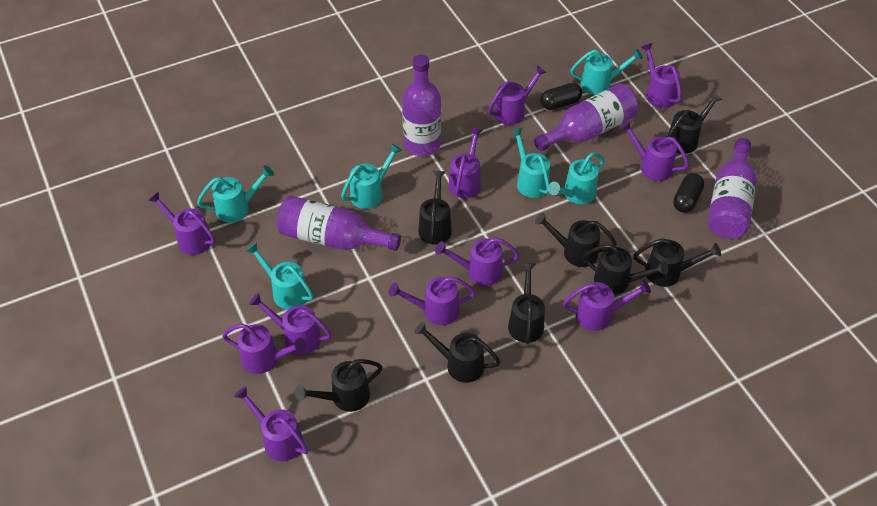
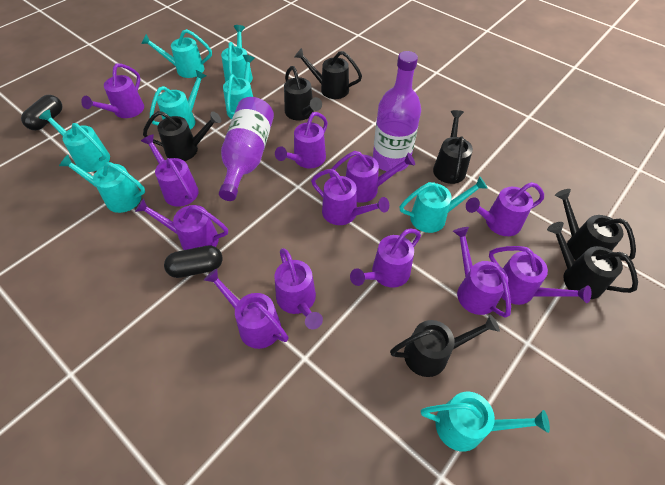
black watering can: [295,359,382,412] [414,322,500,383] [418,171,452,245] [508,263,545,344] [535,213,617,267] [582,244,668,295] [634,238,721,287] [666,92,722,154] = 8 -> [143,111,222,161] [284,66,322,121] [295,48,362,99] [390,315,500,377] [433,110,473,184] [547,222,638,299] [555,189,636,261] = 7
purple bottle: [277,196,401,251] [402,55,441,156] [534,84,638,151] [708,138,757,239] = 4 -> [219,97,274,201] [373,51,421,172] = 2
purple watering can: [148,192,215,255] [222,324,307,374] [234,386,308,461] [249,293,332,354] [389,276,476,325] [435,237,520,286] [448,128,483,198] [488,65,547,125] [563,280,651,331] [620,120,689,181] [641,43,682,108] = 11 -> [81,64,144,118] [135,198,228,250] [141,135,199,207] [204,268,289,349] [275,112,328,168] [275,248,323,329] [311,169,389,225] [329,151,415,203] [350,229,421,288] [453,227,511,318] [466,182,544,236] [489,246,592,305] = 12
turquoise watering can: [197,165,274,223] [246,242,314,310] [341,143,402,209] [511,128,550,198] [548,152,604,204] [570,48,643,95] = 6 -> [39,110,110,172] [59,155,145,213] [141,29,212,78] [150,70,207,130] [221,25,253,83] [223,55,255,119] [400,176,488,233] [421,392,550,452] = 8

